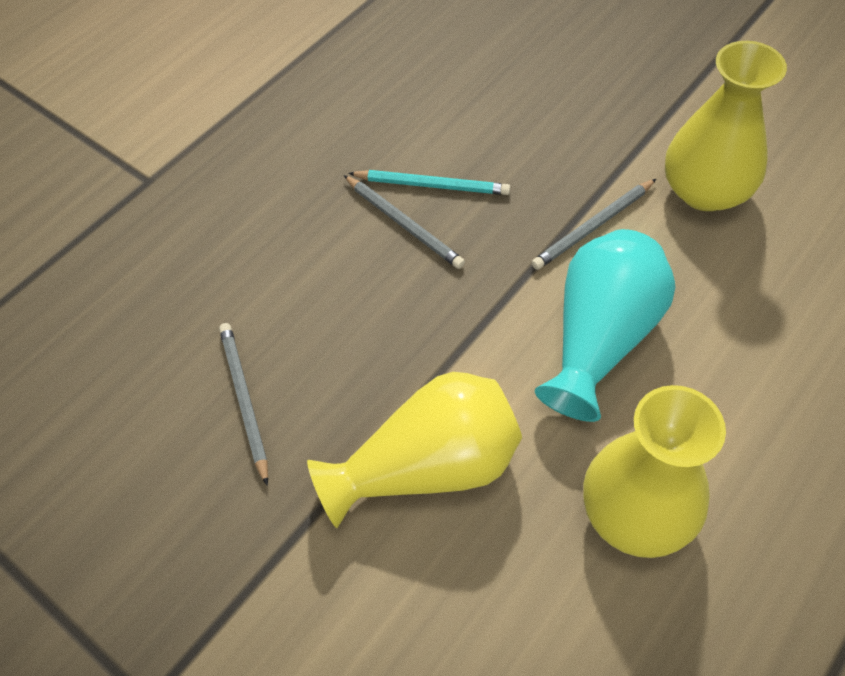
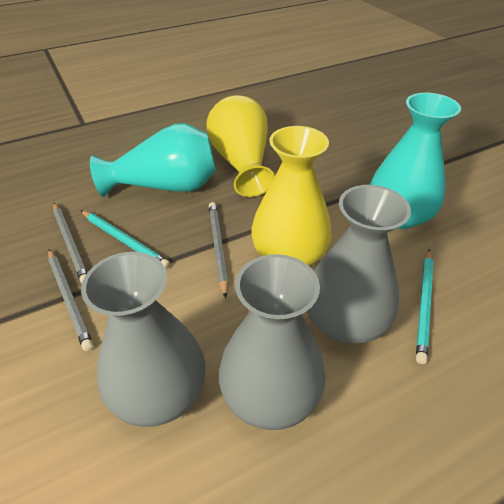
grey vase: none = 0 -> [81,252,206,427] [219,254,326,430] [307,185,411,344] = 3
turquoise pencil: [348,170,510,195] = 1 -> [80,210,170,269] [416,249,434,364] = 2
turquoise vase: [535,229,676,422] = 1 -> [90,123,216,197] [370,93,461,229] = 2
yellow vase: [307,372,522,528] [583,385,726,558] [665,41,787,211] = 3 -> [207,95,275,197] [251,126,332,266] = 2

